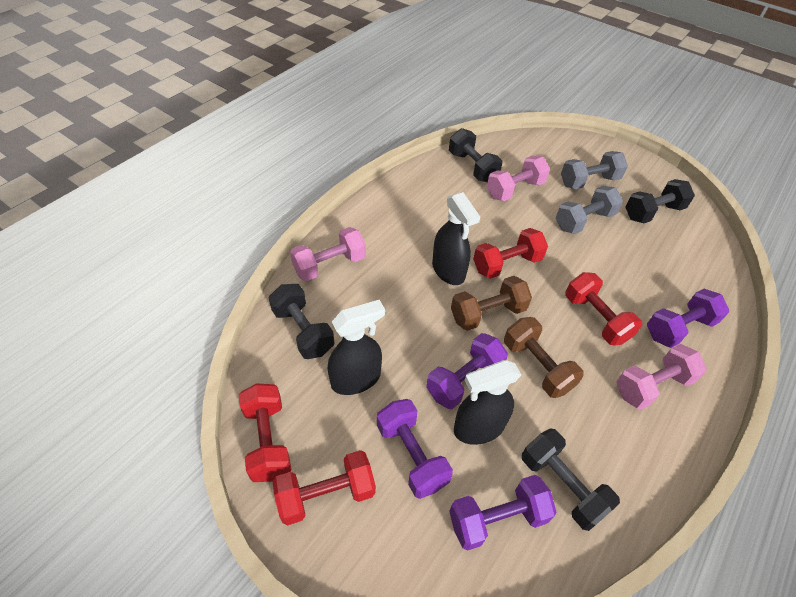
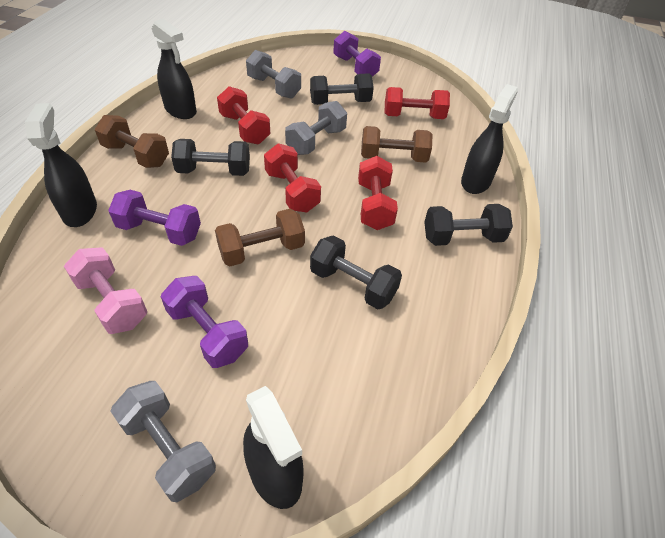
black spray bottle: [328,300,385,395] [432,192,480,285] [454,360,521,445] = 3 -> [25,103,97,227] [152,19,197,119] [243,386,304,509] [461,84,518,194] = 4
brown dumbbell: [451,276,532,331] [504,317,584,398] = 2 -> [95,115,169,168] [215,209,305,266] [361,126,433,163] = 3
grey dumbbell: [556,186,623,234] [561,151,628,189] = 2 -> [110,381,216,502] [246,50,301,99] [285,101,347,155] = 3
pink dumbbell: [290,227,366,281] [487,156,550,201] [616,344,707,410] = 3 -> [64,247,147,334] = 1
purple dumbbell: [377,399,453,499] [426,333,508,409] [449,475,556,551] [647,289,729,348] = 4 -> [108,190,201,246] [161,276,248,368] [333,31,381,77] = 3

